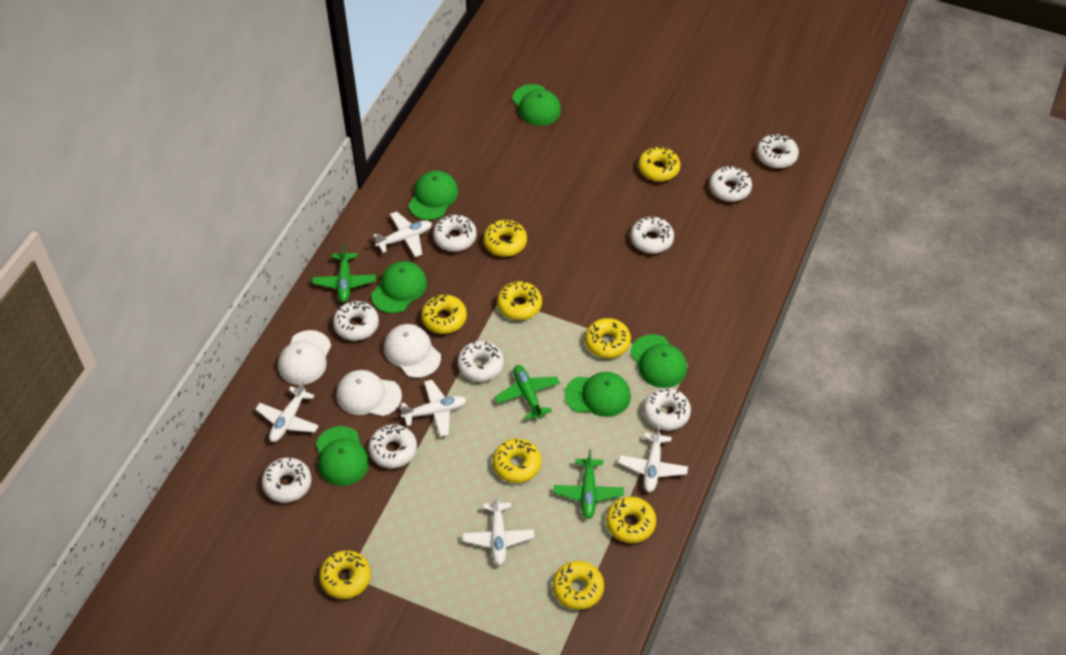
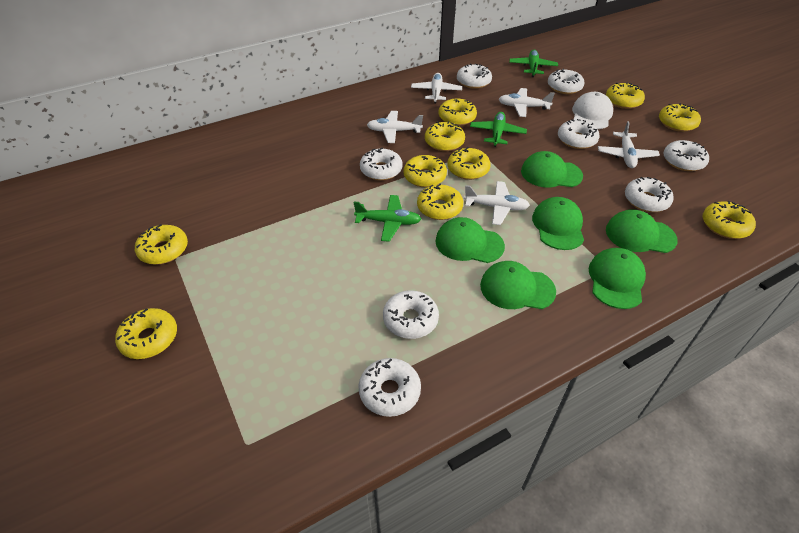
white cap: [278,330,331,385] [336,370,402,416] [384,324,441,378] = 3 -> [572,92,613,129] = 1
white donut: [262,457,311,503] [333,301,379,341] [369,424,417,468] [433,214,477,252] [457,341,504,382] [630,217,674,254] [643,388,691,431] [709,166,752,202] [757,134,799,168] = 9 -> [358,358,421,417] [360,148,403,180] [383,290,439,339] [457,63,492,89] [548,69,584,94] [558,119,600,149] [625,177,674,212] [663,140,709,171] = 8
yellow donut: [319,550,371,599] [421,295,467,334] [483,220,527,257] [493,439,541,483] [497,281,542,320] [553,561,604,610] [585,318,631,358] [606,496,656,543] [638,147,681,182] = 9 -> [115,308,177,359] [135,224,188,265] [403,155,447,187] [417,184,463,220] [425,121,465,151] [439,99,477,126] [447,147,491,180] [606,82,645,109] [659,103,701,132] [703,201,756,239] = 10

